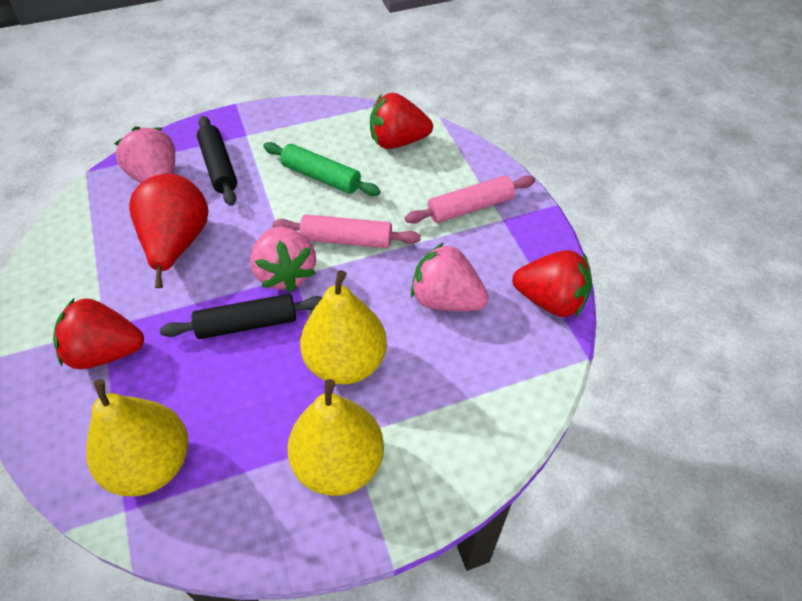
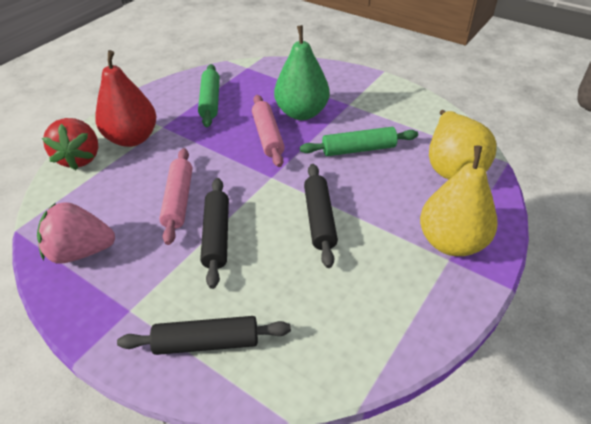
black rolling pin: [160,294,322,339] [197,116,237,206] = 2 -> [117,316,291,355] [200,178,229,289] [304,164,338,268] = 3
green pear: none = 0 -> [274,25,330,120] = 1
green rolling pin: [263,142,381,196] = 1 -> [198,64,220,127] [300,127,418,156] = 2
pink strawberry: [114,127,175,183] [250,227,316,292] [411,243,488,311] = 3 -> [37,202,115,264] = 1
red strawberry: [53,298,144,369] [370,93,433,149] [512,250,592,317] = 3 -> [42,118,98,170] = 1
yellow pear: [86,379,188,496] [287,379,384,496] [300,270,387,384] = 3 -> [420,145,498,256] [429,110,497,180] = 2

